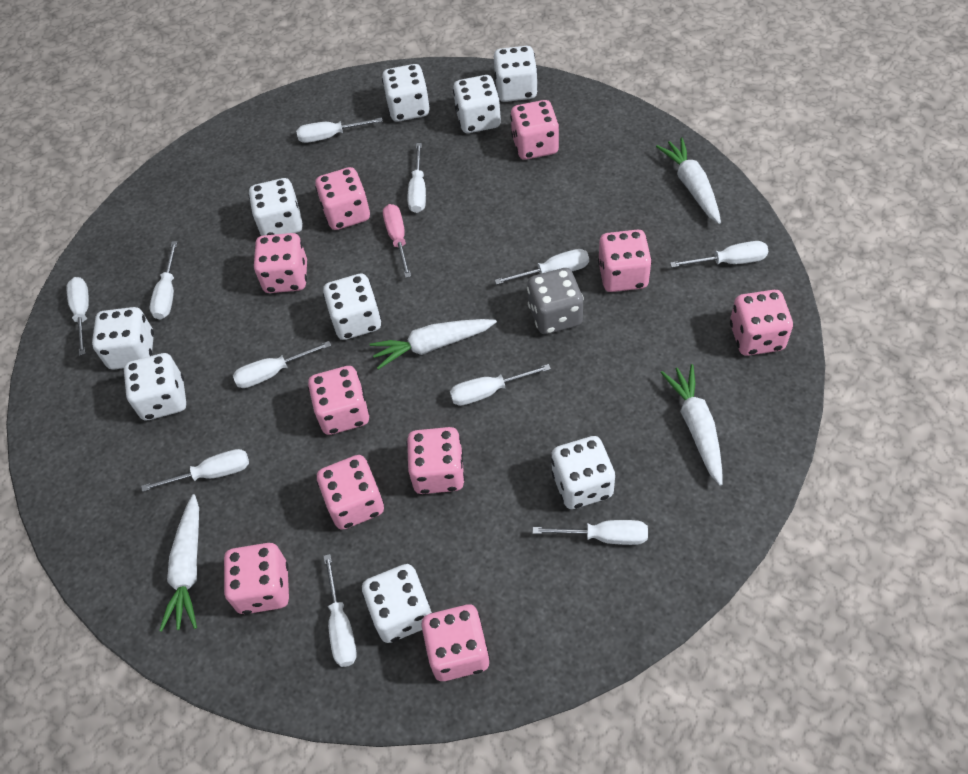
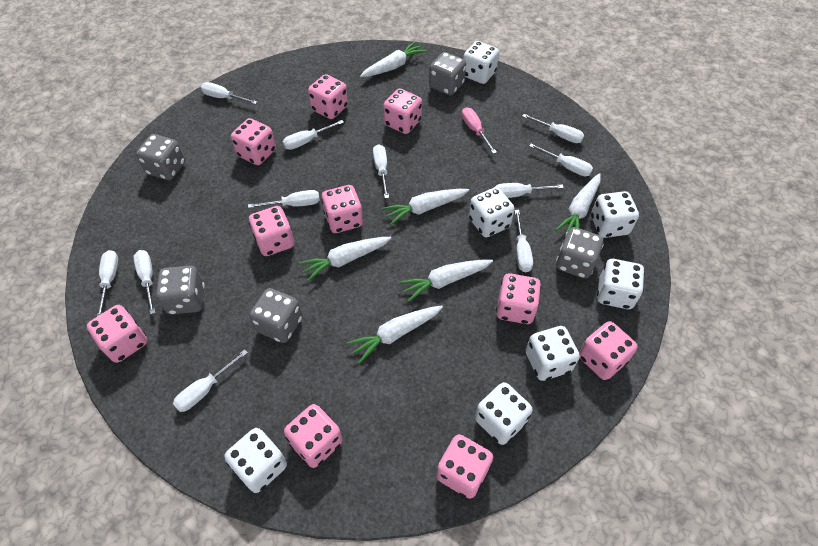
grey dice: [527,268,584,334] = 1 -> [136,134,185,180] [156,266,205,315] [249,288,302,343] [429,52,466,96] [556,227,604,279] = 5
white carrot: [159,494,199,632] [369,319,497,370] [656,137,721,224] [661,364,722,486] = 4 -> [299,237,392,281] [347,306,443,364] [360,41,427,77] [382,189,469,225] [399,260,493,302] [555,173,601,235] = 6
white dice: [92,307,154,370] [124,353,186,420] [249,178,303,236] [323,274,381,340] [362,564,432,643] [382,64,430,122] [453,75,501,133] [494,46,538,102] [551,436,615,509] = 9 -> [224,428,287,493] [463,41,499,84] [469,187,515,237] [475,382,533,445] [526,326,580,381] [591,191,639,238] [597,259,644,309] = 7

